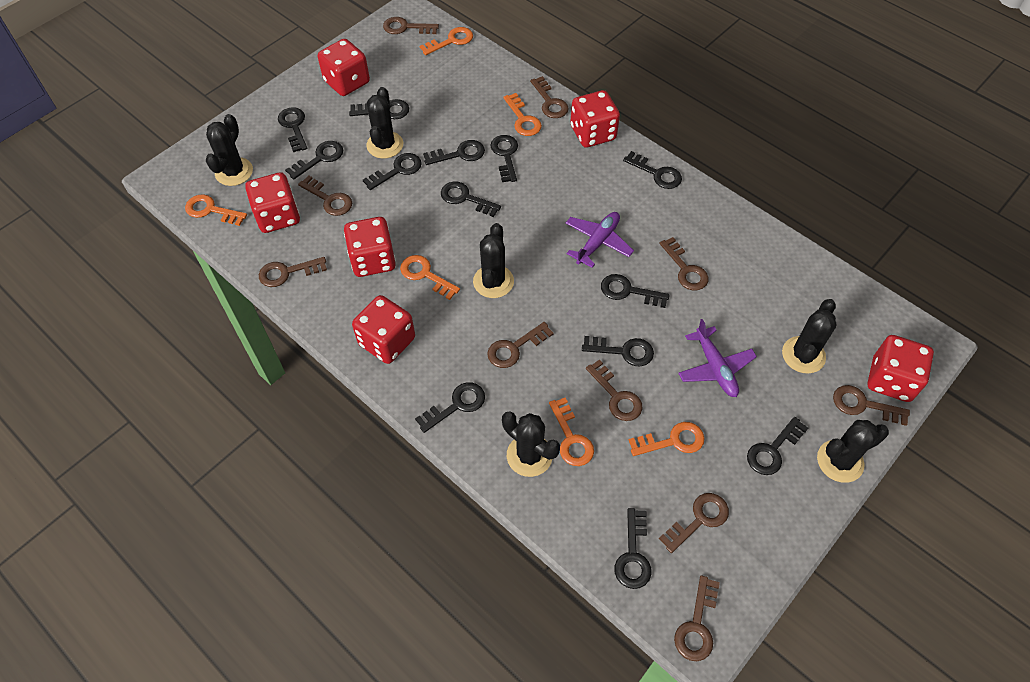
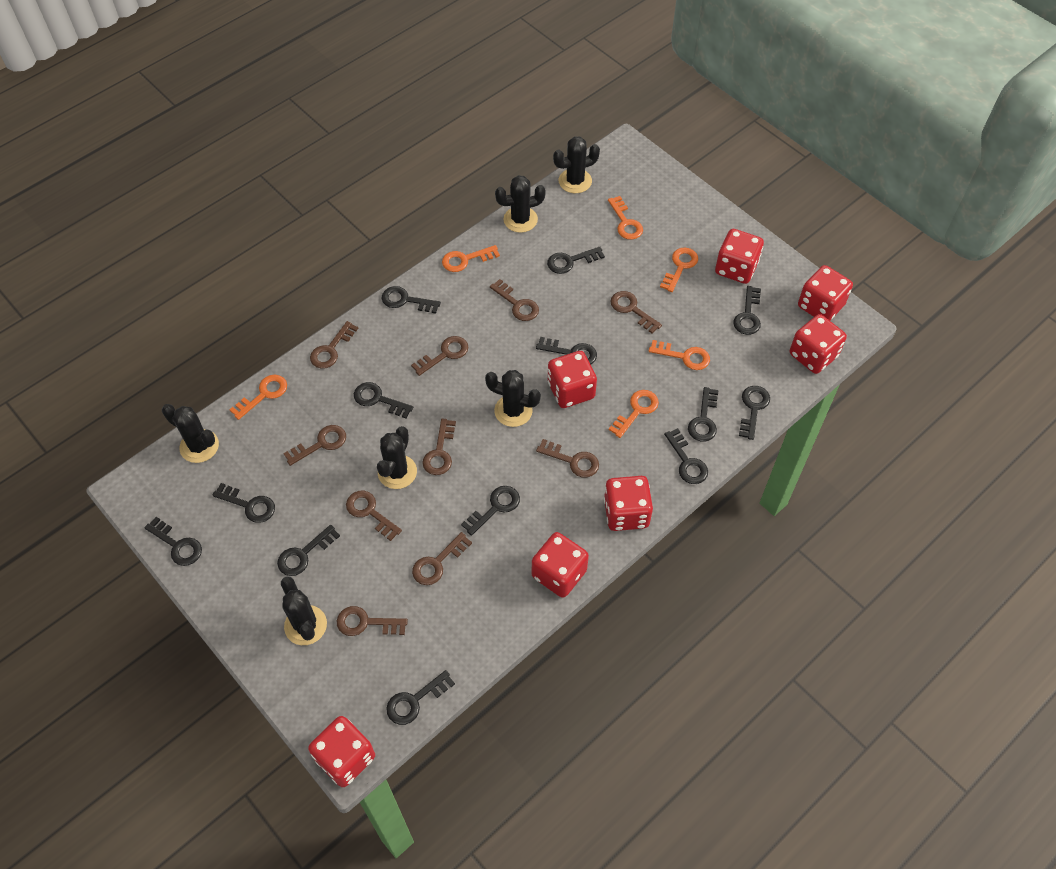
purple plane: [565,212,634,268] [678,319,757,397] = 2 -> none = 0
red dice: [245,172,300,233] [318,39,370,96] [344,217,396,277] [352,295,415,364] [570,90,620,148] [868,335,934,402] = 6 -> [308,716,375,787] [532,532,589,598] [548,351,597,408] [604,476,653,531] [715,229,764,284] [790,314,847,374] [798,265,853,321] = 7

